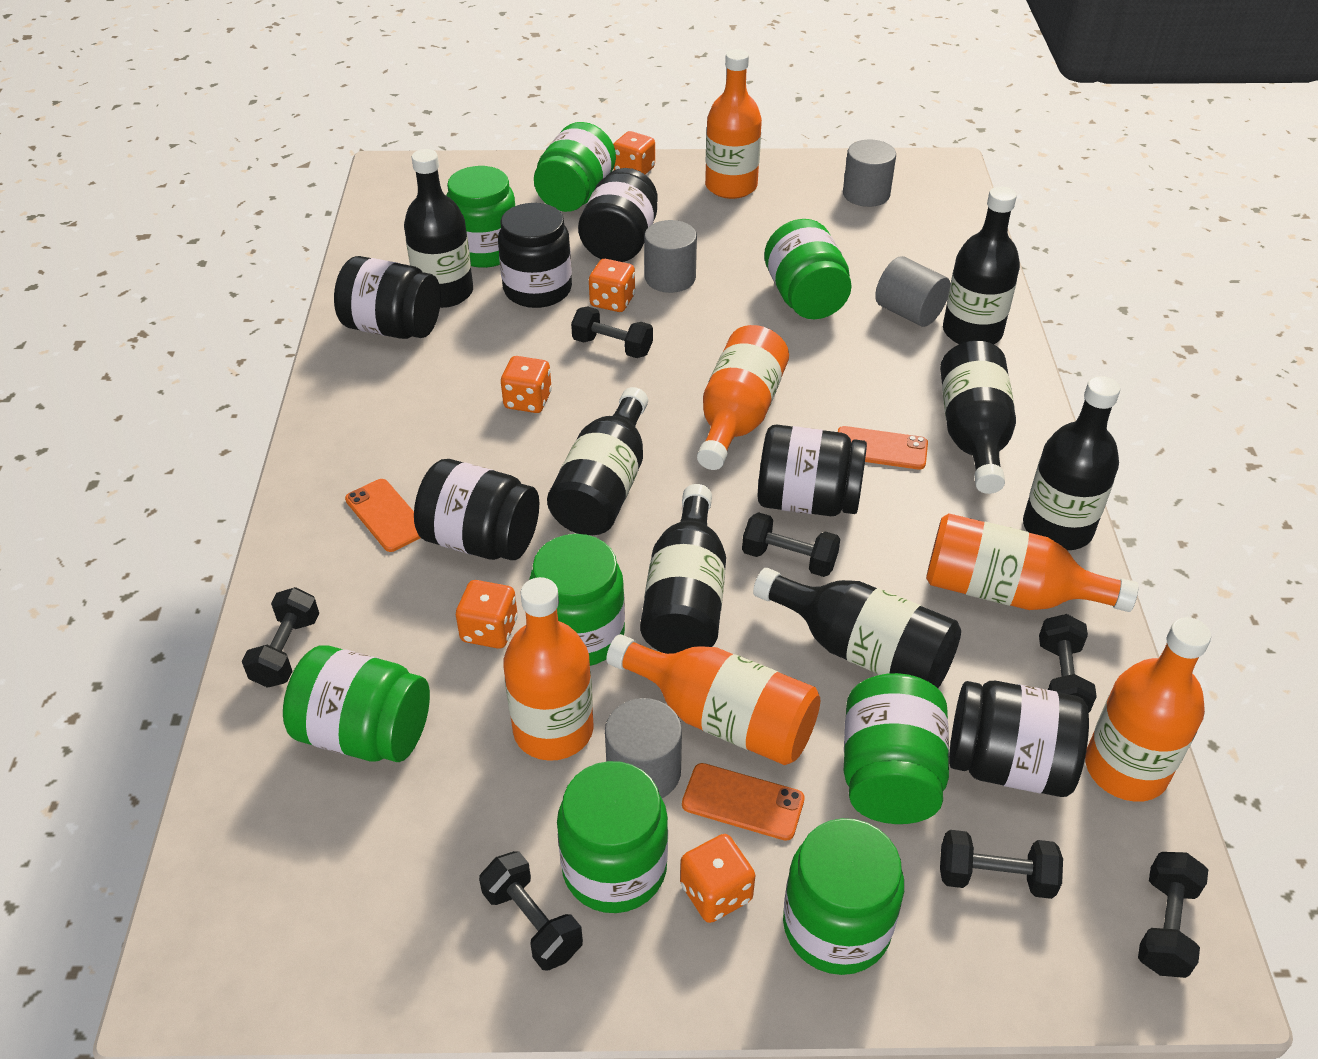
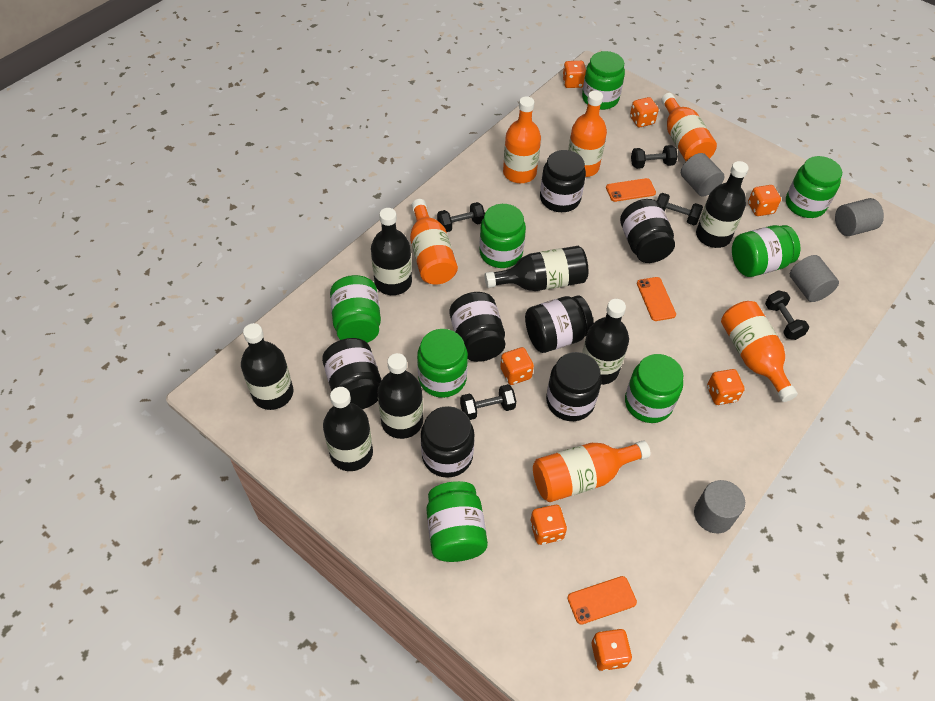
black dumbbell: [242,587,319,688] [479,851,583,971] [571,307,653,358] [742,512,840,577] [940,830,1063,899] [1039,614,1097,712] [1138,852,1208,978] = 7 -> [437,202,485,232] [460,384,516,420] [631,145,678,169] [657,193,703,225] [765,290,809,340] = 5
black jar: [334,256,441,339] [414,459,539,560] [498,203,572,308] [578,168,658,262] [758,425,867,516] [949,681,1089,797] = 6 -> [322,338,381,409] [421,406,474,478] [450,292,505,362] [525,295,594,353] [540,150,586,212] [546,352,601,421] [620,199,675,263] = 7
orange dice: [456,580,518,649] [501,356,552,413] [589,259,635,312] [613,131,655,175] [680,834,755,923] = 5 -> [500,347,534,385] [530,505,567,545] [562,61,586,88] [592,629,632,671] [630,97,659,127] [707,369,745,405] [748,185,781,216] = 7

